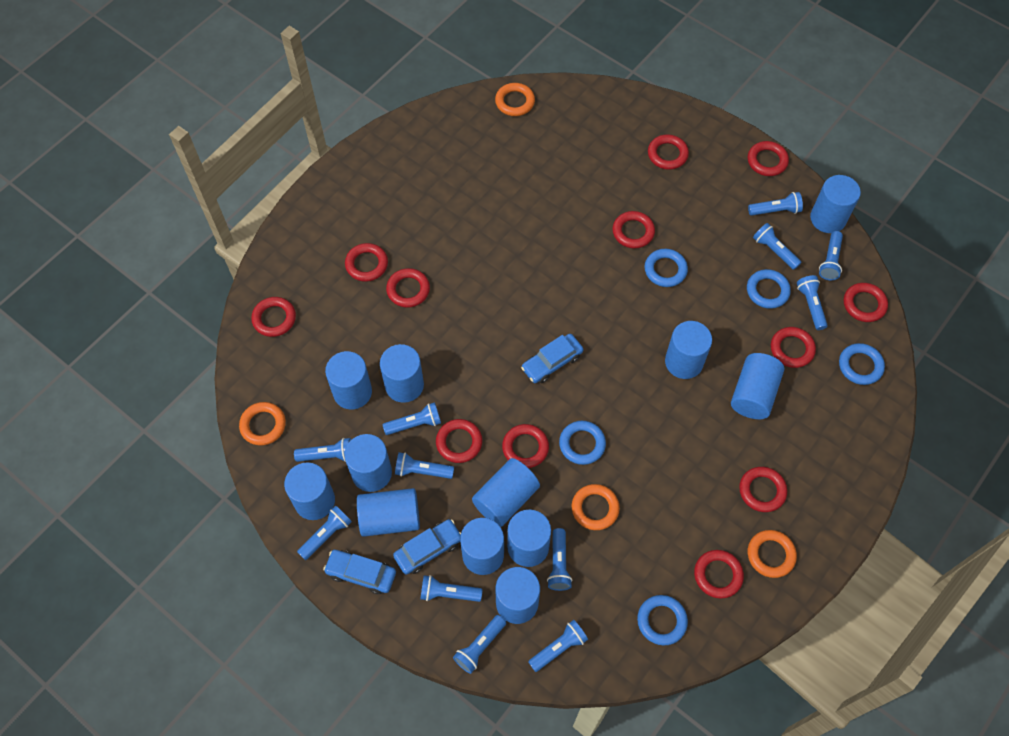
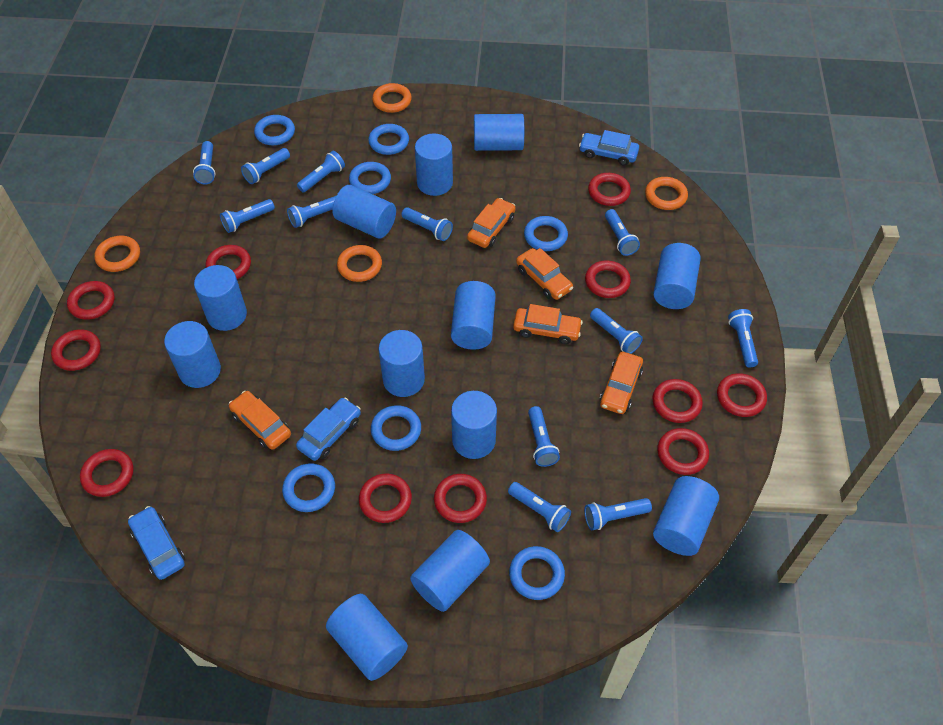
blue ring: [559,421,606,465] [637,595,688,645] [644,249,688,287] [747,269,791,309] [839,343,885,385] = 5 -> [254,115,295,145] [282,463,335,512] [349,162,391,194] [368,124,409,155] [371,405,421,451] [509,546,565,600] [524,216,568,251] = 7
orange car: none = 0 -> [229,391,291,450] [467,198,516,248] [513,304,583,344] [516,248,573,300] [600,352,643,414] = 5
red ring: [251,297,296,337] [345,243,388,282] [386,268,430,308] [436,419,482,463] [502,424,549,468] [612,211,655,249] [648,134,689,170] [694,550,744,599] [739,467,787,512] [748,141,789,176] [771,327,816,368] [844,283,888,322] = 12 -> [51,330,101,371] [67,281,115,320] [80,449,133,497] [206,245,251,279] [359,474,412,523] [434,474,487,523] [585,260,631,298] [588,173,631,206] [653,379,703,423] [657,428,709,475] [717,373,767,417] = 11

